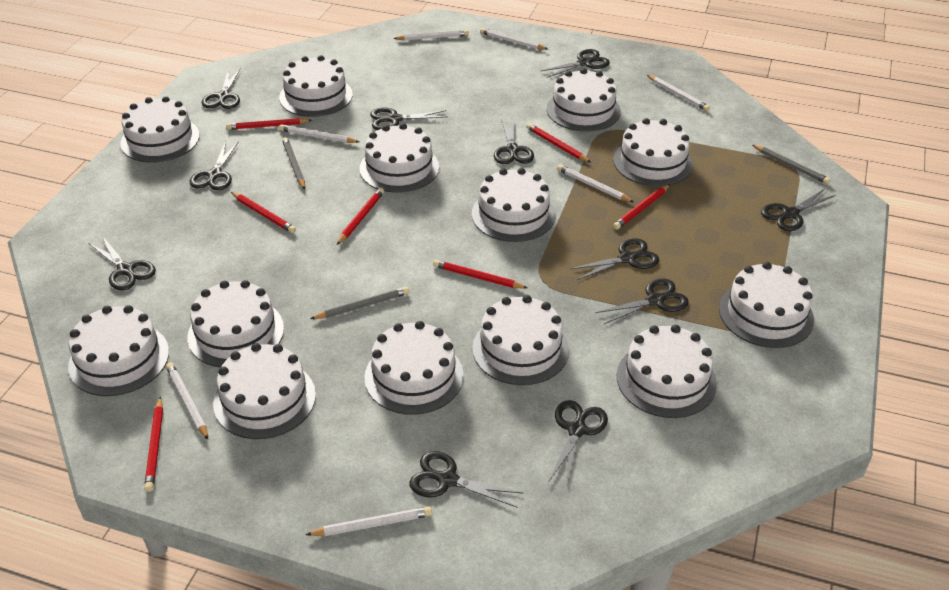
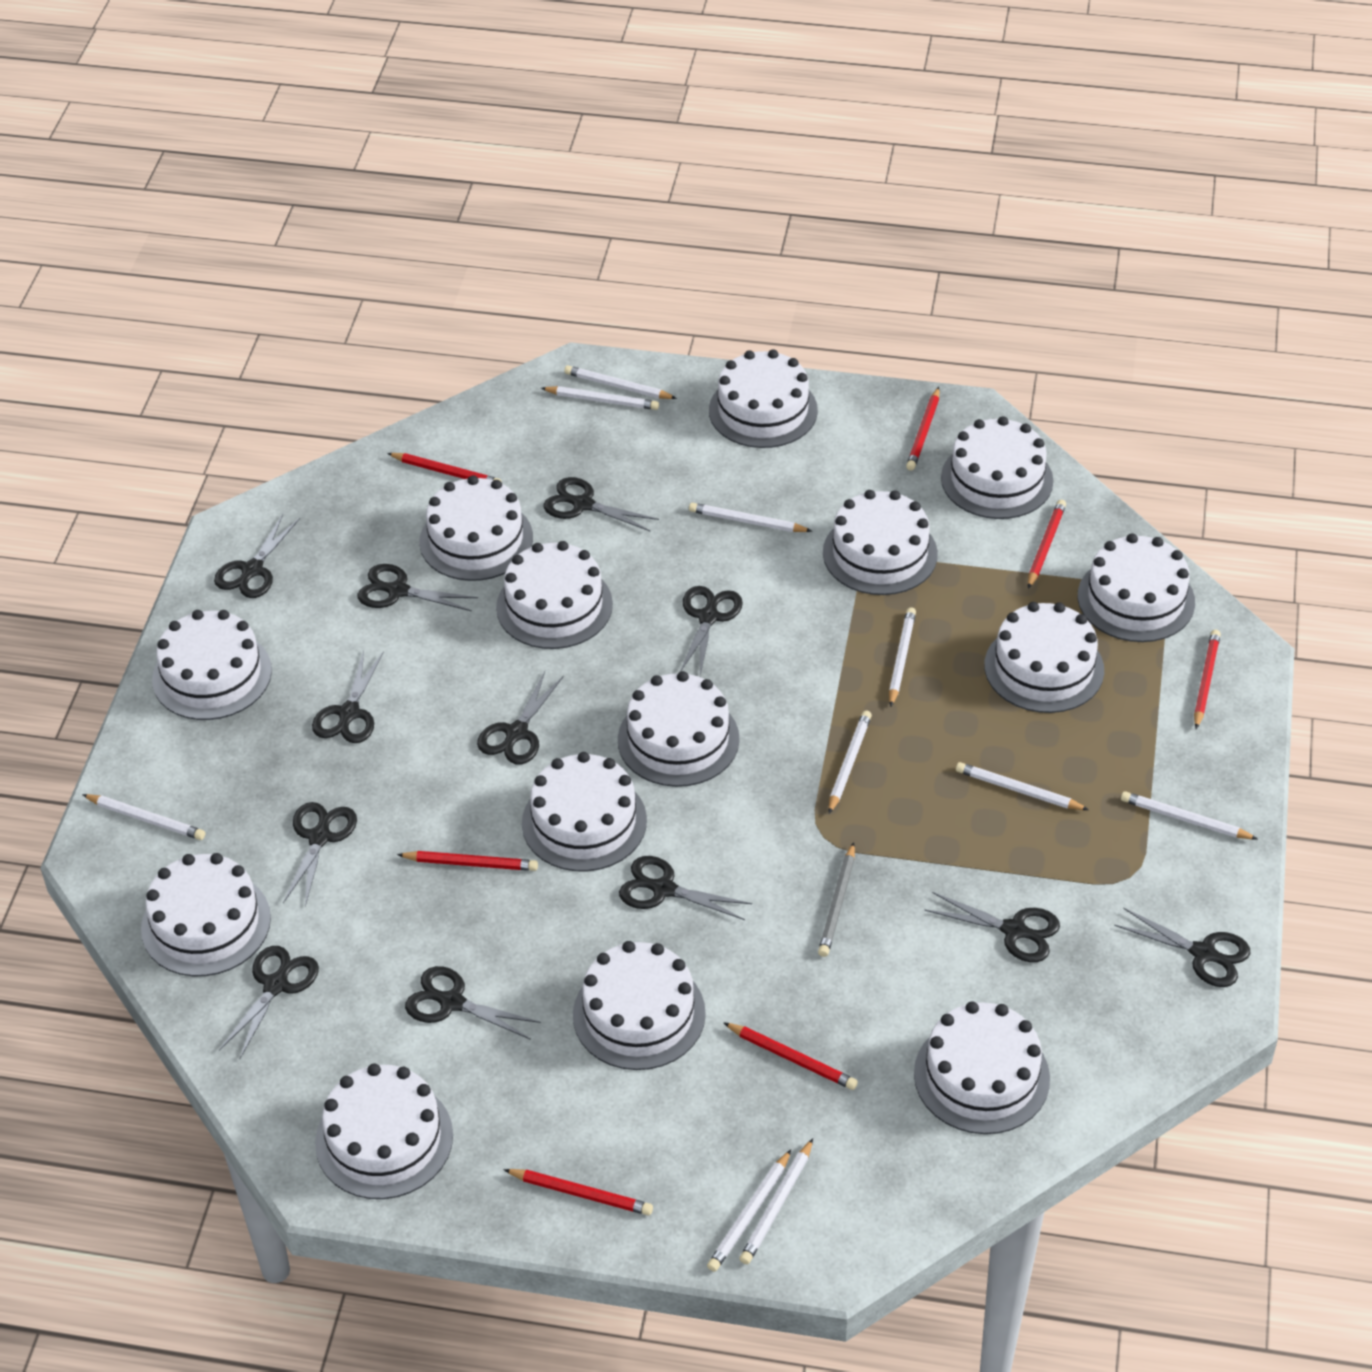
black scissors: [88,236,156,291] [190,141,239,190] [202,68,241,109] [370,108,448,130] [409,451,523,508] [494,117,534,164] [541,49,610,78] [549,400,608,486] [570,238,659,280] [596,279,689,324] [761,189,836,231] = 11 -> [214,514,300,598] [219,946,319,1058] [283,802,357,907] [312,651,384,743] [357,564,478,611] [405,966,541,1040] [477,671,564,764] [543,477,659,532] [619,856,752,920] [680,586,743,676] [925,892,1060,962] [1114,908,1250,987] = 12
grey pencil: [282,137,305,190] [310,287,409,319] [753,145,831,184] = 3 -> [818,842,855,957] = 1
white cake: [68,305,169,396] [120,96,200,163] [188,280,284,367] [213,343,316,439] [279,55,353,117] [360,123,439,193] [364,321,464,415] [472,168,555,242] [473,295,569,385] [546,68,621,132] [613,118,693,186] [616,325,717,418] [719,262,814,348] = 13 -> [141,853,271,976] [152,610,272,720] [315,1063,453,1199] [419,475,533,581] [496,541,613,649] [522,752,647,871] [573,941,706,1070] [618,671,740,787] [709,349,818,448] [823,490,938,595] [914,1001,1050,1134] [941,416,1053,519] [984,602,1104,713] [1078,533,1195,642] = 14
white pencil: [166,362,208,440] [279,124,359,143] [306,507,432,536] [393,30,469,41] [480,28,548,50] [557,164,633,202] [647,75,710,111] = 7 -> [82,794,205,840] [541,386,659,410] [564,365,677,399] [689,503,812,532] [707,1150,791,1272] [740,1138,813,1264] [828,711,872,814] [889,607,916,707] [956,762,1089,810] [1121,791,1258,839] = 10

